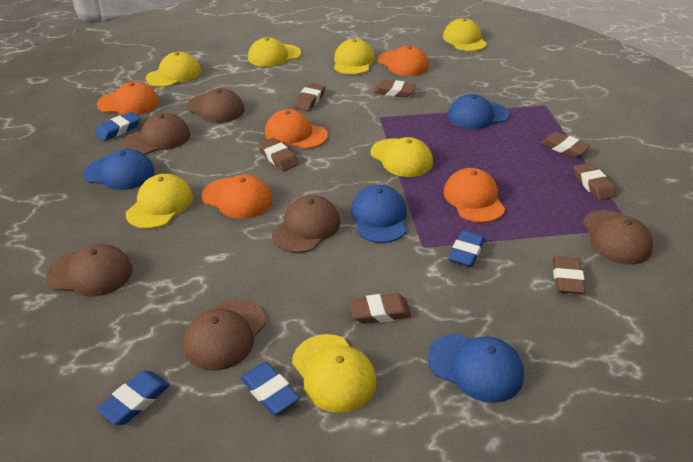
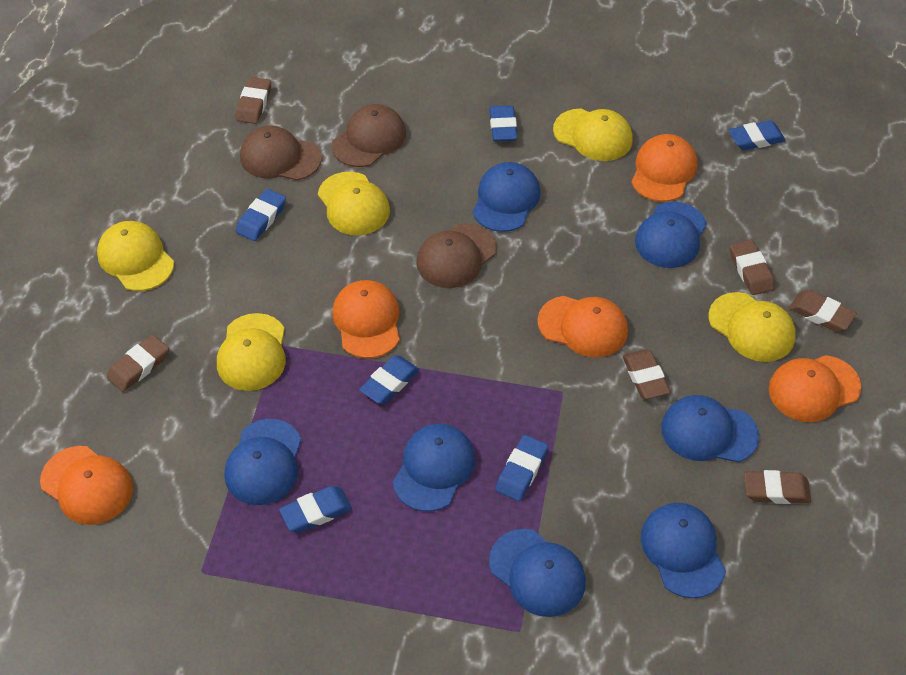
blue cap: [83,149,155,190] [351,185,407,243] [428,333,524,403] [448,94,509,129] = 4 -> [224,419,301,505] [393,424,475,512] [473,162,540,232] [489,529,586,617] [635,202,707,268] [641,503,726,598] [661,395,759,462] = 7
blue eraser: [95,112,141,141] [97,371,170,425] [240,362,300,414] [448,230,485,267] = 4 -> [236,189,286,241] [279,486,352,533] [359,355,419,404] [489,105,518,141] [495,435,548,501] [729,120,786,150] = 6
brown cap: [46,244,133,297] [124,113,190,154] [184,299,266,371] [186,88,245,123] [272,195,340,253] [583,210,653,265] = 6 -> [240,126,322,181] [332,104,406,167] [416,223,497,288] = 3
brown eraser: [258,138,299,171] [294,83,325,111] [349,293,412,324] [374,80,416,97] [541,132,591,158] [552,256,586,294] [574,163,616,200] = 7 -> [107,335,169,392] [235,77,271,124] [622,350,670,399] [730,239,775,295] [744,470,811,504] [789,290,857,332] = 6
yellow cap: [126,174,193,229] [146,52,201,87] [248,37,301,67] [292,334,377,413] [334,39,375,75] [371,137,433,177] [443,18,487,51] = 7 -> [97,221,174,291] [217,313,286,391] [318,172,390,235] [553,109,633,161] [709,292,796,362] = 5

